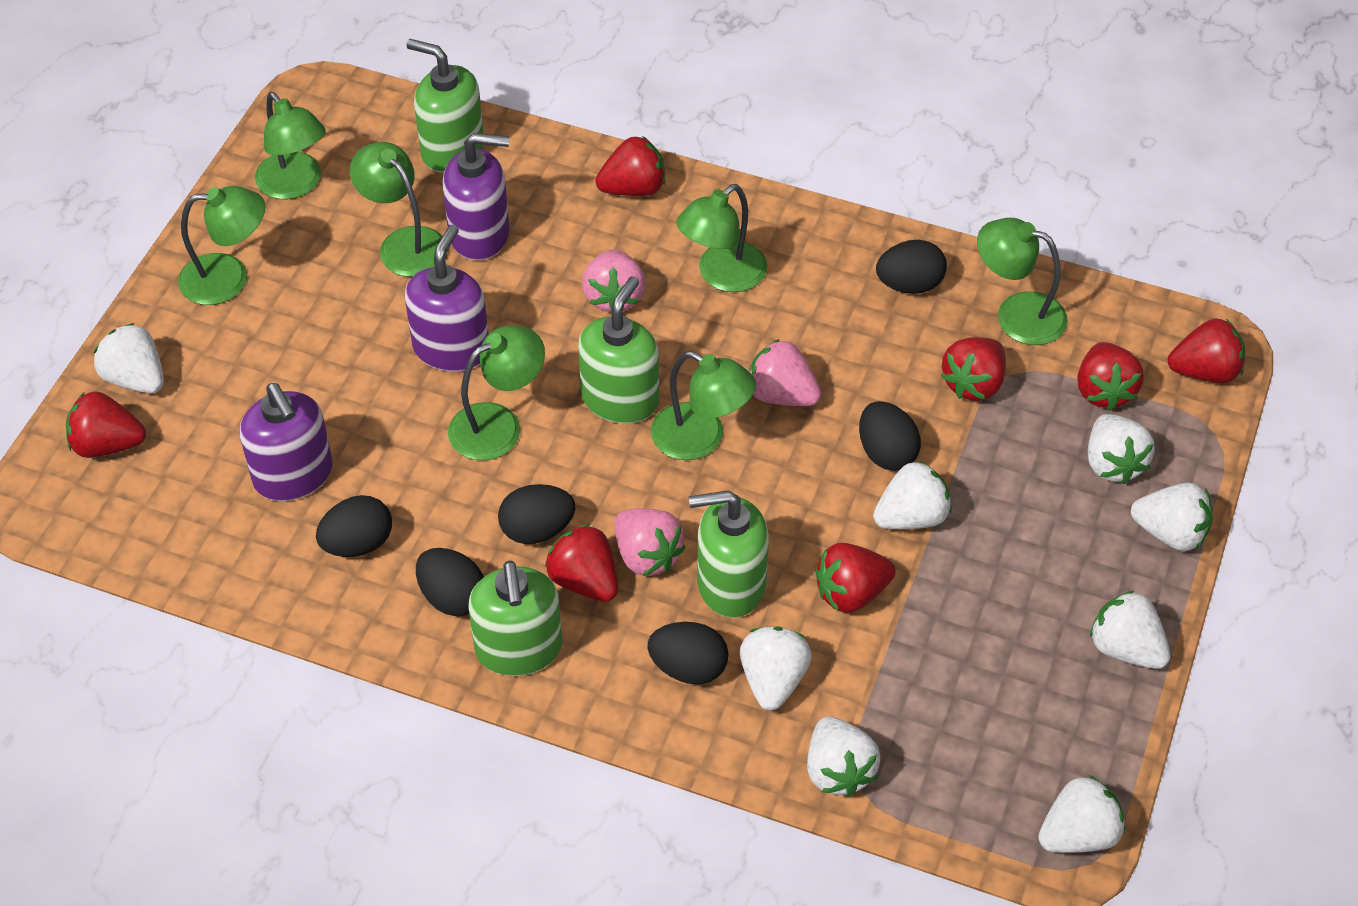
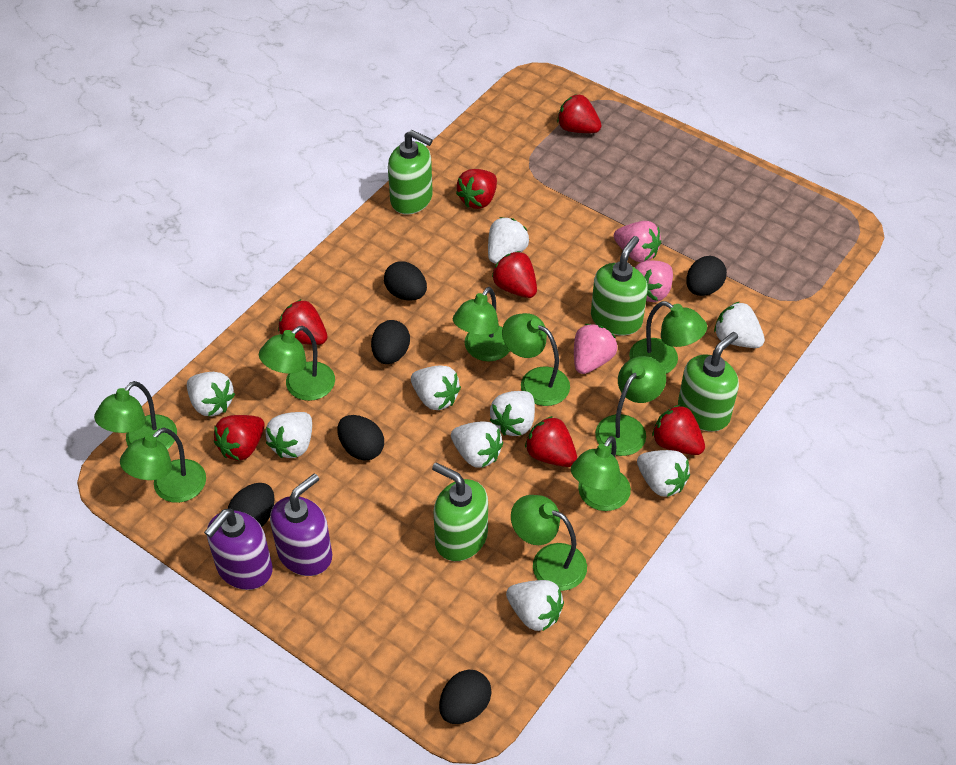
green lamp: [178,186,265,305] [255,92,326,199] [350,142,448,277] [448,326,545,461] [651,351,756,460] [676,184,767,292] [977,218,1068,345] = 7 -> [94,381,177,450] [120,428,206,503] [259,326,335,401] [453,287,510,361] [502,313,570,406] [511,495,587,591] [571,436,631,511] [595,356,666,456] [629,301,707,374] = 9
purple soap dispenser: [240,383,333,501] [405,225,489,372] [442,133,510,261] = 3 -> [204,509,273,590] [270,474,333,576] = 2
white strawberry: [94,323,164,393] [740,626,812,710] [807,716,880,797] [873,460,952,529] [1038,775,1125,853] [1088,414,1155,484] [1090,590,1171,669] [1131,482,1213,551] = 8 -> [187,372,235,416] [265,412,312,458] [411,365,461,410] [451,421,503,467] [488,217,529,264] [490,391,535,436] [506,580,564,632] [637,450,690,497] [714,302,765,348] = 9

